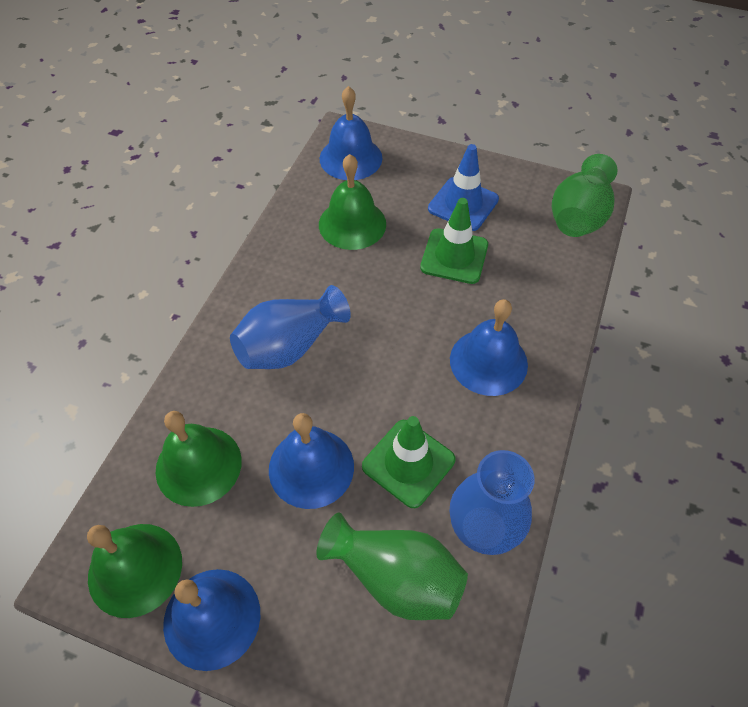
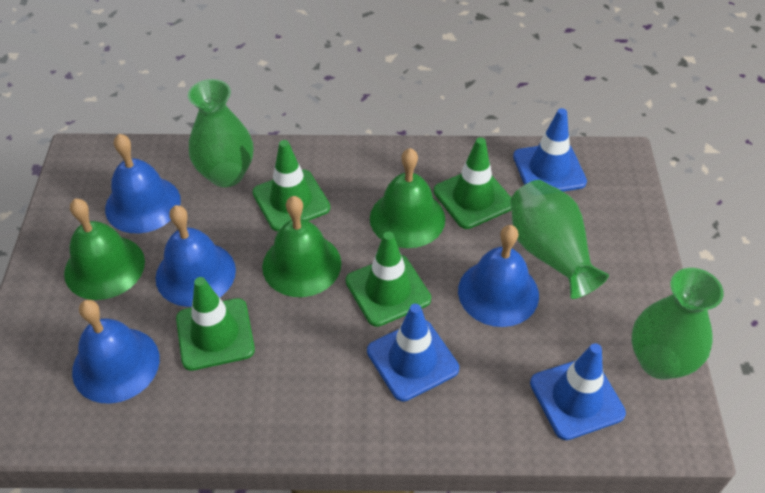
blue traffic cone: [428,144,499,231] = 1 -> [367,304,459,402] [513,108,587,191] [530,343,626,440] = 3
blue vase: [230,285,351,369] [449,450,534,555] = 2 -> none = 0
green traffic cone: [362,416,455,508] [420,198,488,284] = 2 -> [176,277,255,371] [252,140,330,231] [346,232,431,327] [434,137,512,229] = 4
green vase: [317,513,468,620] [552,154,618,237] = 2 -> [188,79,253,187] [511,180,609,299] [632,268,724,380] = 3

